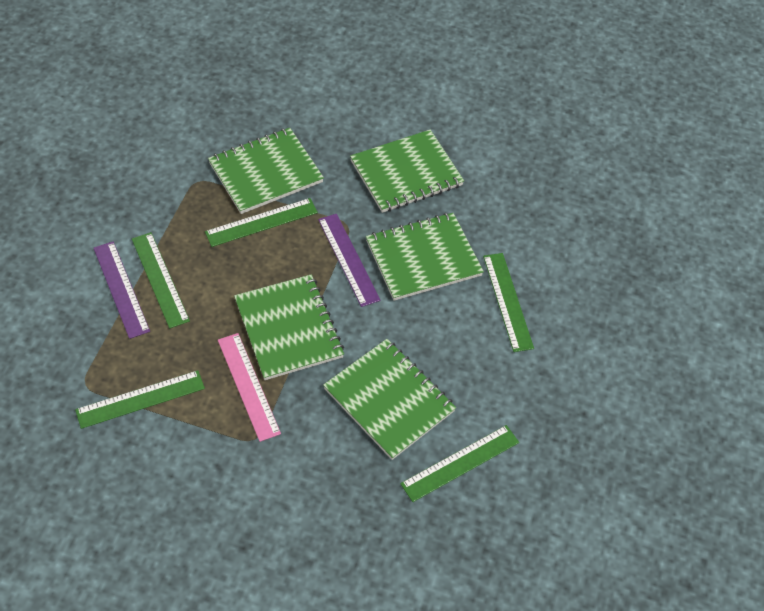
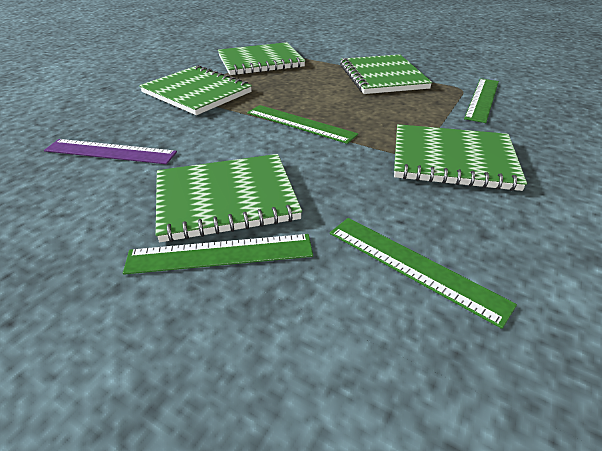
green ruler: [75,370,205,429] [132,232,190,328] [205,198,318,247] [400,425,519,502] [483,253,534,352] = 5 -> [123,234,313,275] [247,105,358,144] [330,218,517,329] [464,78,499,123] = 4
pink ruler: [218,333,281,442] = 1 -> none = 0
purple ruler: [93,241,150,339] [318,214,381,307] = 2 -> [44,139,177,164] = 1

